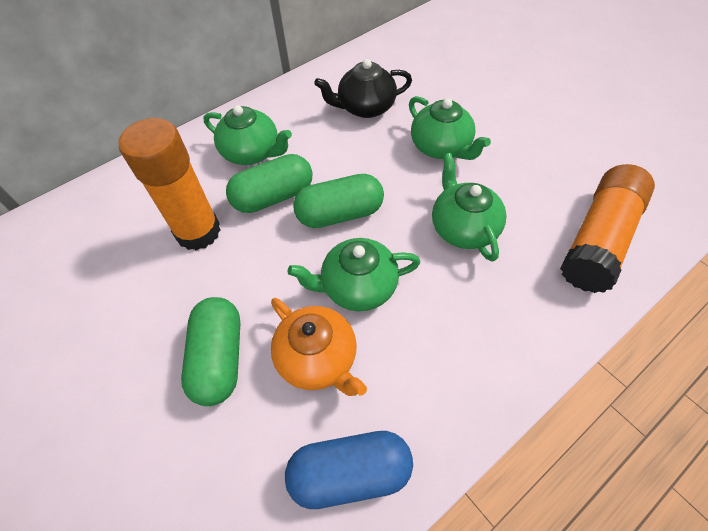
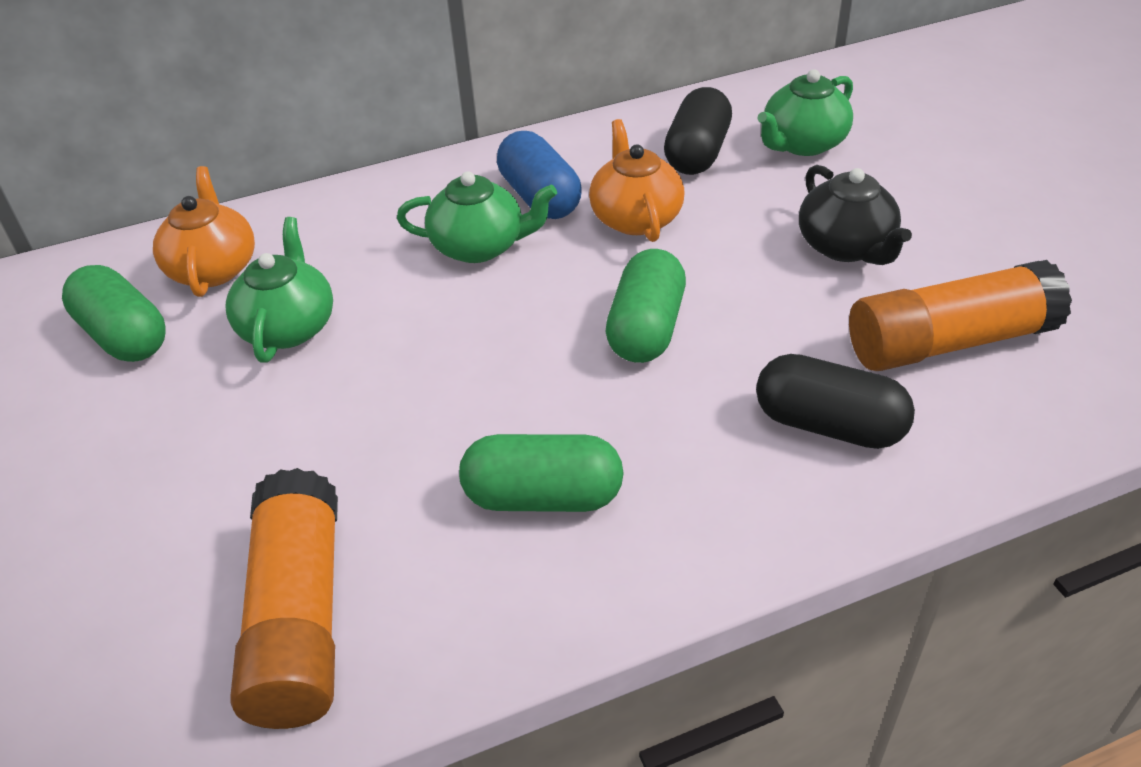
black capsule: none = 0 -> [664,87,732,175] [756,354,915,449] = 2
green teapot: [203,105,292,165] [288,238,420,311] [409,96,491,160] [432,153,507,262] = 4 -> [225,217,333,362] [397,171,557,263] [757,69,853,156] = 3
orange teapot: [271,298,367,396] = 1 -> [153,166,255,297] [589,119,685,242] = 2

